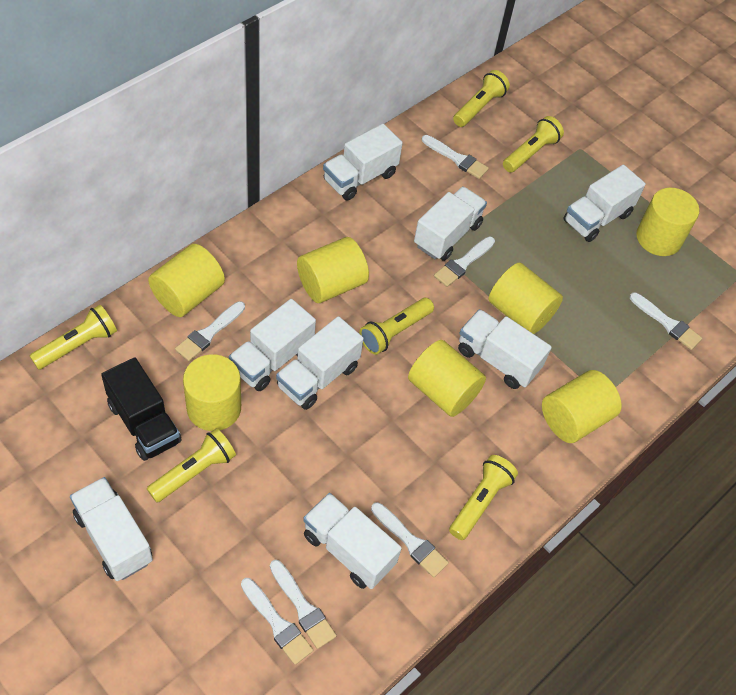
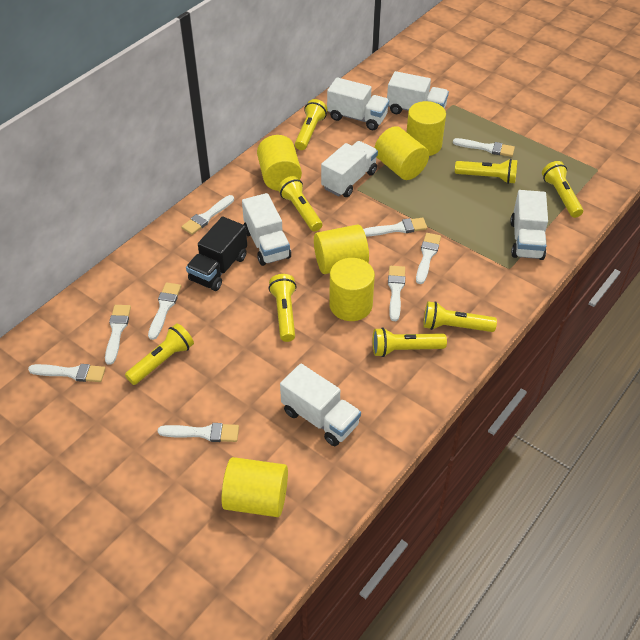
white brush: [175,301,245,361] [241,578,313,665] [270,560,336,649] [371,502,449,578] [422,135,489,179] [434,237,495,287] [630,292,702,350] = 7 -> [28,364,106,382] [105,305,131,365] [148,282,181,340] [158,423,239,442] [181,195,234,235] [363,218,427,237] [388,266,405,321] [416,233,441,284] [453,138,515,157] = 9
white truck: [70,477,153,581] [229,299,316,391] [276,316,364,410] [303,493,402,589] [323,124,403,201] [414,186,487,261] [458,309,552,389] [563,165,646,242] = 8 -> [242,193,291,266] [280,364,361,446] [321,141,378,197] [327,77,389,130] [387,71,449,114] [510,190,548,260] = 6
yellow cylinder: [148,244,225,317] [183,354,241,431] [297,237,369,303] [408,340,486,417] [488,263,563,334] [542,370,622,443] [636,188,699,256] = 7 -> [221,457,288,517] [257,135,302,191] [314,224,369,274] [329,258,375,321] [375,126,429,180] [407,101,446,156] = 6
yellow flashlight: [30,305,117,370] [147,428,236,502] [359,298,434,355] [449,455,518,540] [453,70,510,127] [503,116,564,173] = 6 -> [125,323,194,385] [268,274,297,342] [278,176,322,232] [295,99,328,150] [372,327,447,357] [423,301,497,332] [455,159,518,184] [542,161,583,218] = 8

